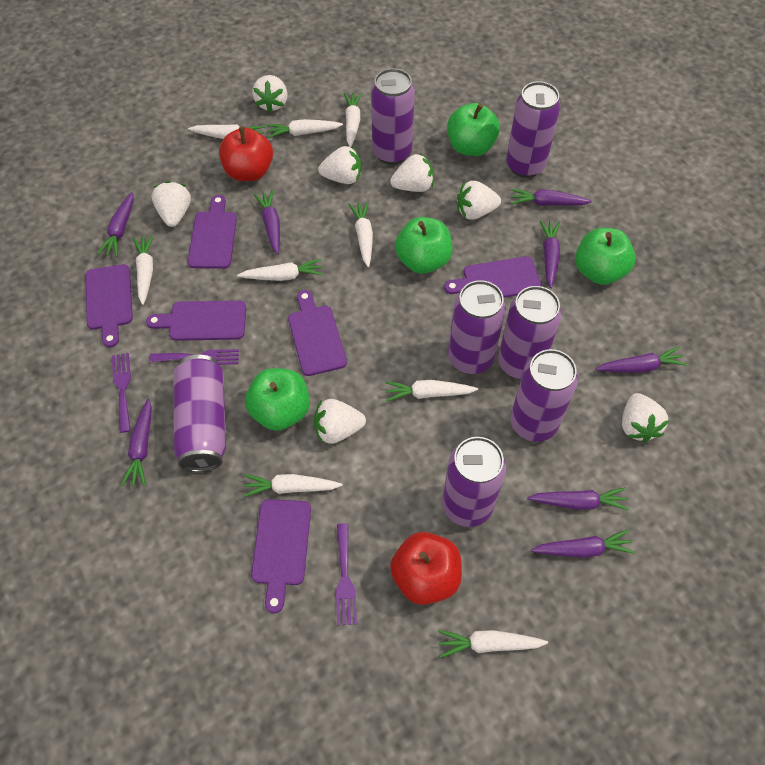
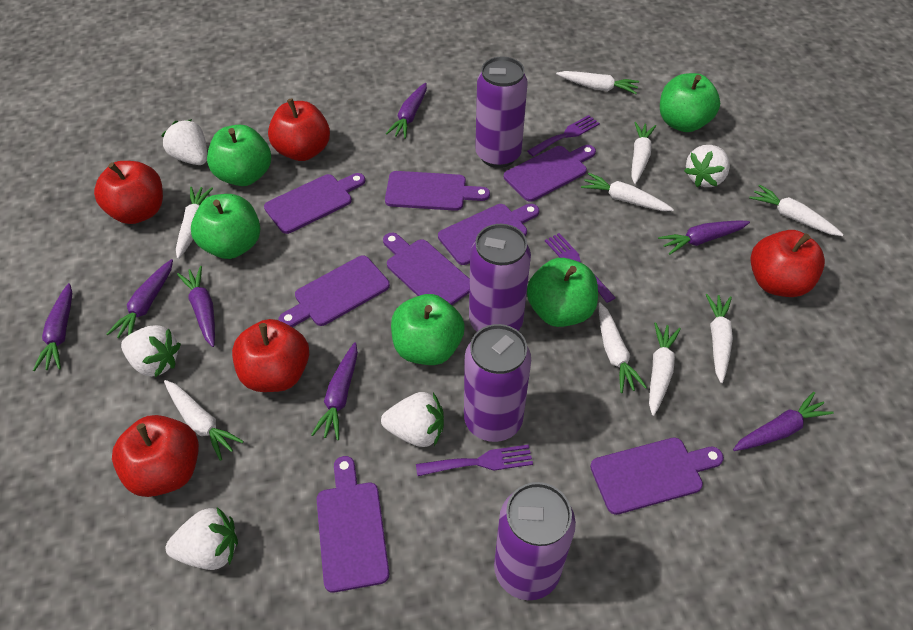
green apple: [245,368,310,431] [395,217,452,274] [447,103,500,156] [575,228,636,285] = 4 -> [191,194,260,259] [207,125,271,186] [391,294,465,365] [527,258,598,327] [660,73,720,132] = 5
purple can: [174,355,226,472] [371,68,415,165] [442,437,506,527] [448,280,506,374] [498,286,561,380] [506,81,561,178] [510,349,578,442] = 7 -> [464,324,531,442] [469,224,531,332] [475,56,528,168] [494,482,576,600] = 4
purple carrot: [97,192,134,257] [121,399,152,486] [253,190,280,254] [511,189,592,206] [527,487,629,511] [531,529,635,558] [540,220,560,288] [596,347,687,373] = 8 -> [33,283,72,371] [107,259,173,338] [177,266,215,347] [311,342,358,440] [386,83,427,139] [658,220,750,255] [733,392,834,451] = 7
purple cutting board: [86,264,133,347] [146,301,246,341] [188,195,237,269] [251,499,311,613] [288,290,347,376] [444,256,542,298] = 6 -> [264,173,365,234] [279,256,390,327] [317,456,389,593] [383,232,470,305] [385,171,490,211] [438,204,539,265] [504,145,596,202] [590,438,724,515] = 8
red apple: [219,127,273,181] [390,532,462,605] = 2 -> [94,161,163,224] [112,415,199,497] [232,319,309,392] [268,98,330,161] [750,230,825,297] = 5
white strawberry: [152,181,191,227] [252,75,288,113] [314,399,366,444] [318,146,361,184] [390,154,434,192] [457,181,501,220] [622,393,669,443] = 7 -> [121,325,181,377] [161,119,207,165] [166,507,238,570] [381,392,444,447] [684,145,730,187] = 5

